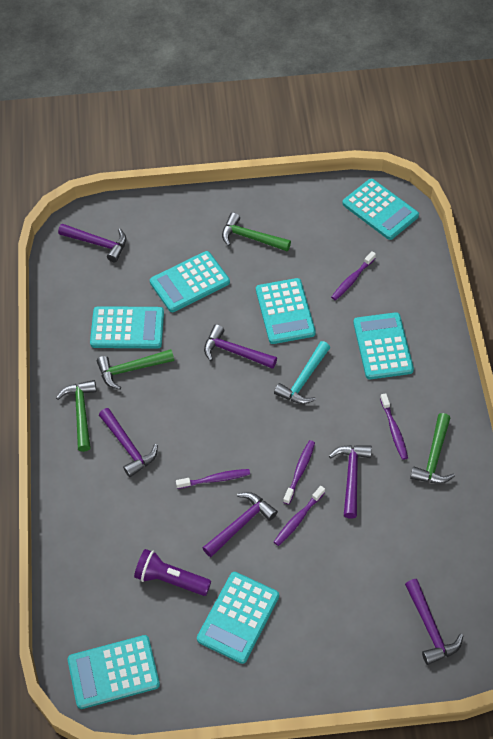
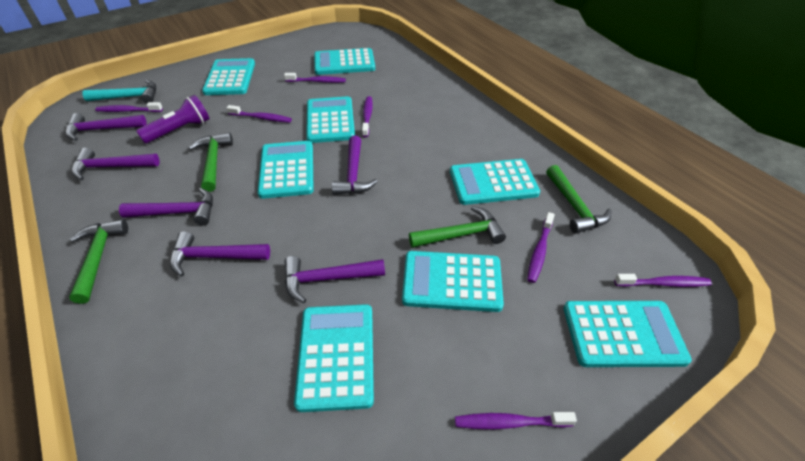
purple toothbrush: [176,469,250,489] [274,486,325,546] [283,440,315,505] [331,251,376,301] [380,393,408,460] = 5 -> [95,102,163,112] [226,105,292,123] [284,73,346,83] [362,96,373,137] [455,412,577,429] [527,212,555,283] [614,274,712,287] = 7
turquoise calculator: [68,635,160,709] [90,306,164,349] [150,251,230,312] [197,572,279,664] [256,278,316,344] [342,179,419,240] [353,312,414,379] = 7 -> [202,58,255,95] [258,141,314,199] [294,304,374,412] [306,96,355,143] [314,48,375,75] [402,251,504,312] [450,159,540,205] [563,301,692,367] = 8

